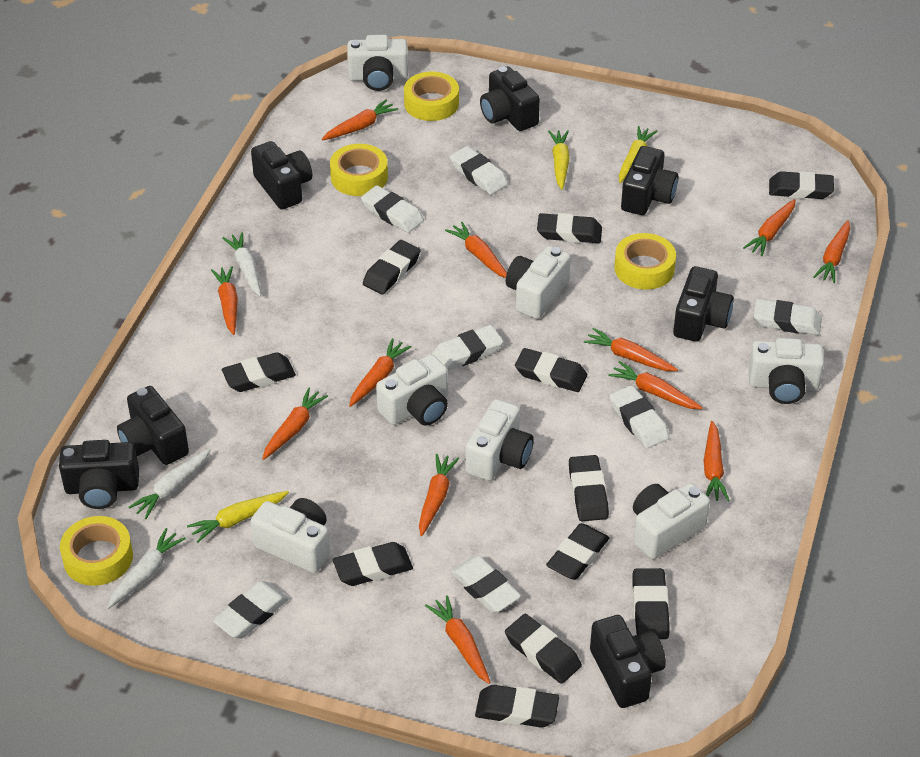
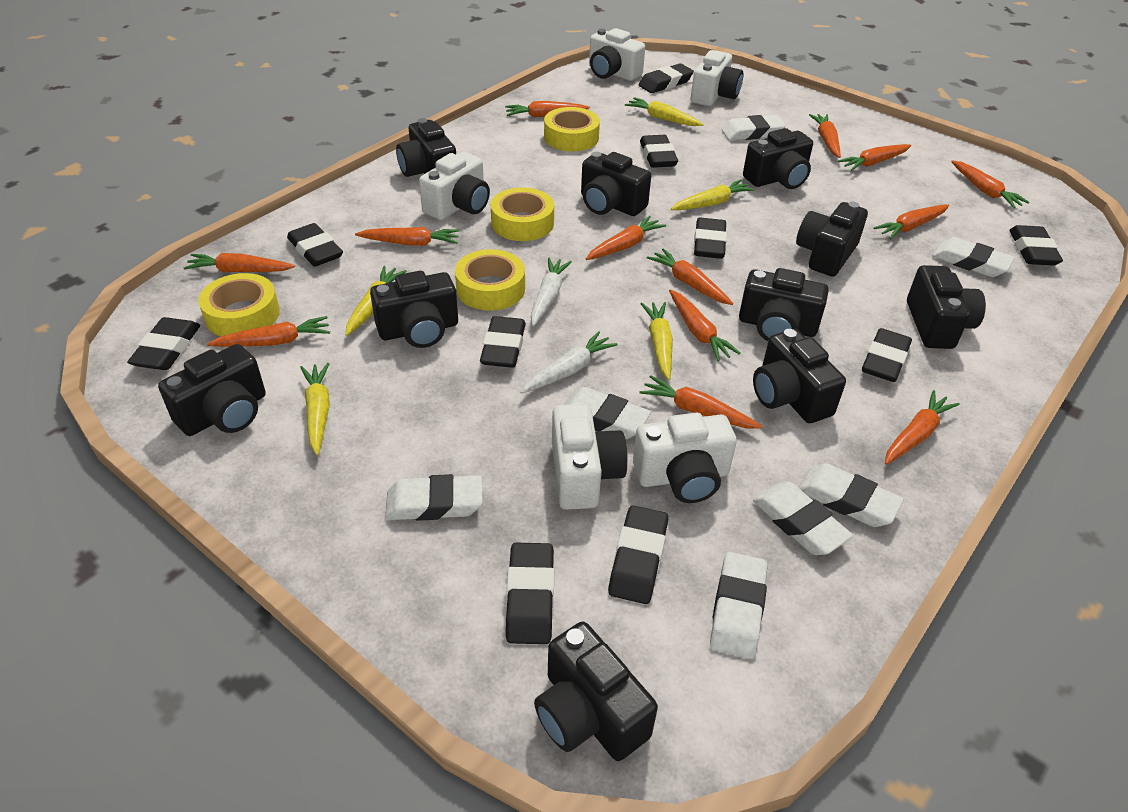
black camera: [59,440,139,509] [117,386,189,465] [251,141,312,209] [480,66,540,131] [590,615,666,708] [621,146,678,215] [673,266,734,342] = 7 -> [158,344,266,436] [370,271,458,348] [396,118,456,177] [534,622,658,761] [581,152,651,216] [739,268,829,341] [743,128,813,189] [753,329,846,423] [796,202,868,277] [907,265,986,349] = 10
black eraser: [222,352,296,392] [333,542,413,586] [363,240,421,294] [475,685,559,728] [505,614,582,684] [515,348,587,392] [537,213,602,243] [546,523,609,580] [569,455,609,521] [633,568,670,639] [769,171,834,199] = 11 -> [127,317,200,370] [287,223,343,267] [480,316,526,368] [506,543,554,644] [608,505,668,604] [639,63,694,93] [640,135,678,168] [694,217,727,259] [862,328,912,382] [1009,225,1063,266] = 10
orange carrot: [211,266,238,335] [262,388,328,460] [322,99,398,140] [349,338,412,407] [419,454,459,536] [425,595,491,684] [445,222,507,278] [584,328,678,371] [608,361,703,409] [704,421,730,501] [743,199,796,256] [814,220,850,283] = 12 -> [183,253,295,272] [207,316,330,347] [355,227,459,246] [505,101,590,118] [586,216,666,260] [639,375,763,429] [647,248,733,305] [669,290,741,361] [809,114,841,158] [838,144,911,171] [874,205,949,239] [885,390,960,465] [951,160,1029,208] = 13
white camera: [250,498,330,573] [347,35,408,91] [376,354,448,426] [465,399,534,481] [506,246,571,319] [633,483,710,559] [749,338,824,404] = 7 -> [419,152,490,220] [552,404,628,510] [589,28,645,81] [633,413,737,503] [691,50,743,106] = 5
white carrot: [107,528,186,609] [128,448,211,519] [222,232,261,296] = 3 -> [520,331,618,394] [531,257,572,326] = 2
yellow carrot: [187,491,289,543] [548,130,570,190] [619,126,657,183] = 3 -> [300,363,330,455] [345,266,407,336] [625,97,704,126] [640,302,673,380] [671,179,755,210] = 5

